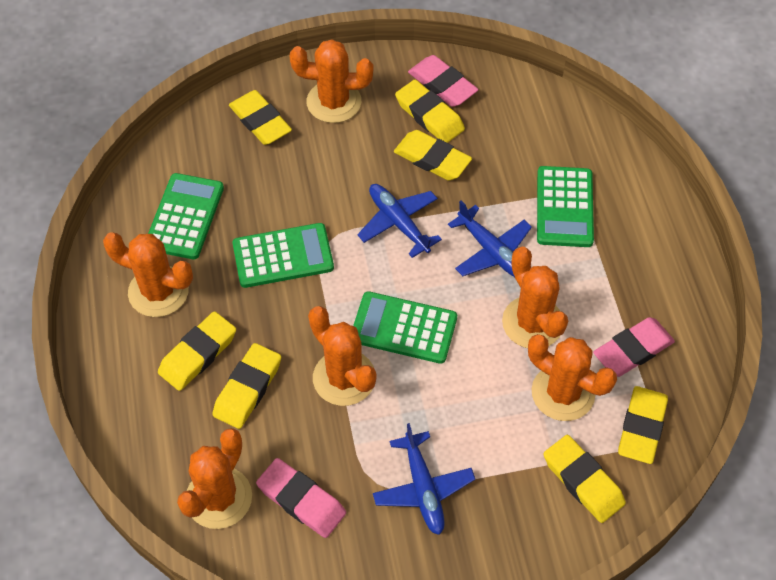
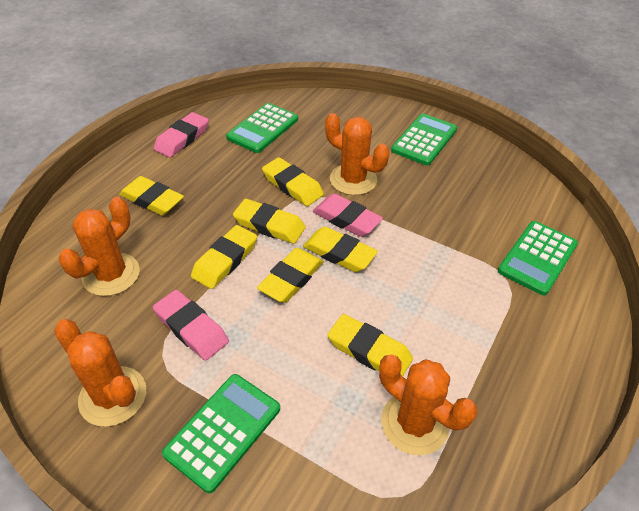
blue plane: [357,184,442,258] [373,423,475,535] [448,201,532,277] = 3 -> none = 0
orange cactus: [103,233,193,317] [177,428,252,529] [290,39,373,123] [308,306,376,406] [502,247,568,348] [528,334,617,421] = 6 -> [54,319,146,427] [59,197,140,296] [325,113,389,195] [379,354,478,455] = 4

